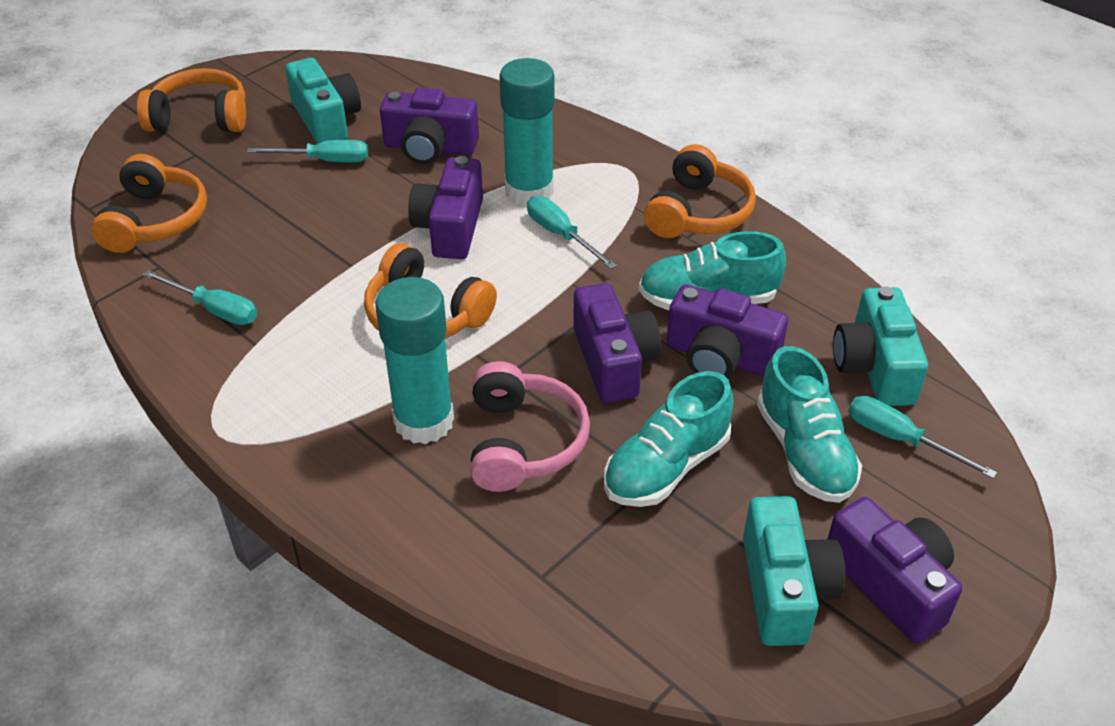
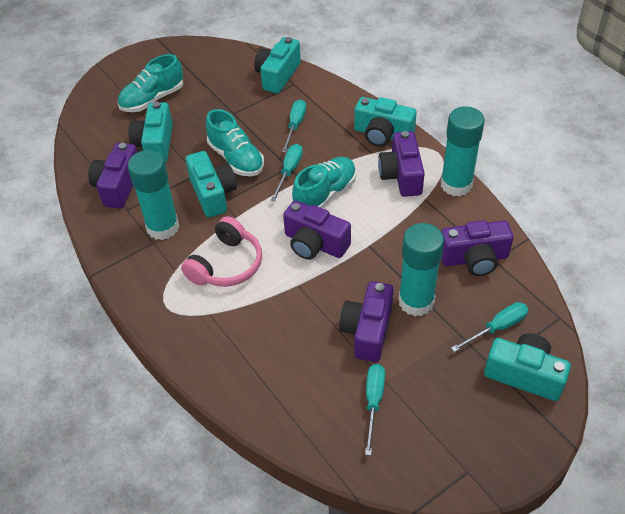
orange headphones: [91,154,207,253] [137,68,246,132] [364,243,497,339] [644,144,756,238] = 4 -> none = 0
turquoise camera: [285,58,361,144] [743,496,845,646] [833,286,928,406] = 3 -> [128,102,173,163] [186,151,237,217] [254,37,301,93] [354,97,417,147] [484,333,571,401] = 5
turquoise glue stick: [375,277,454,444] [499,58,555,206] = 2 -> [128,150,179,240] [398,223,444,316] [441,106,485,196] = 3

